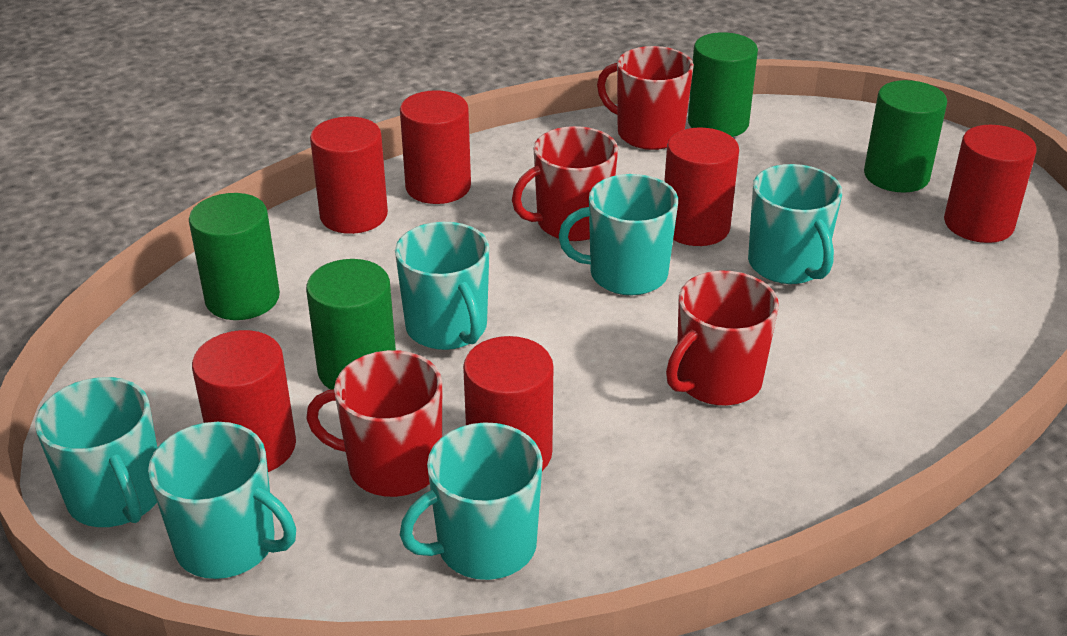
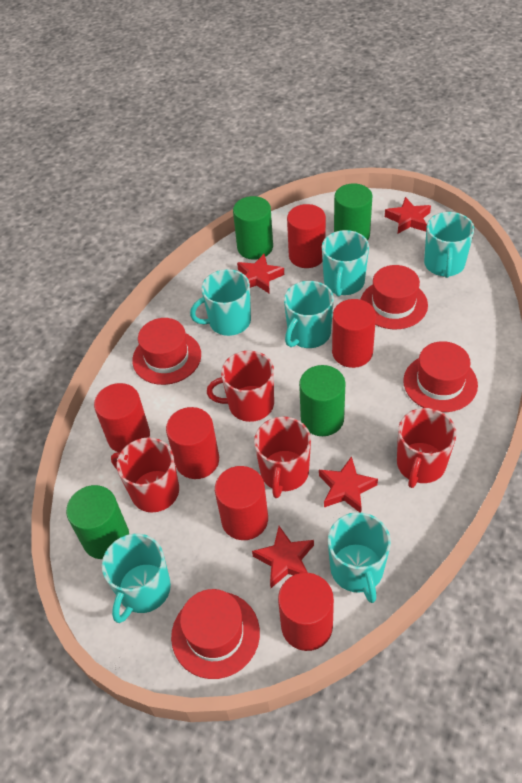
red hat: none = 0 -> [132,318,201,385] [171,589,260,679] [360,265,428,329] [403,341,478,412] = 4
red star: none = 0 -> [237,254,284,294] [252,526,314,588] [319,456,378,512] [385,197,431,234] = 4

